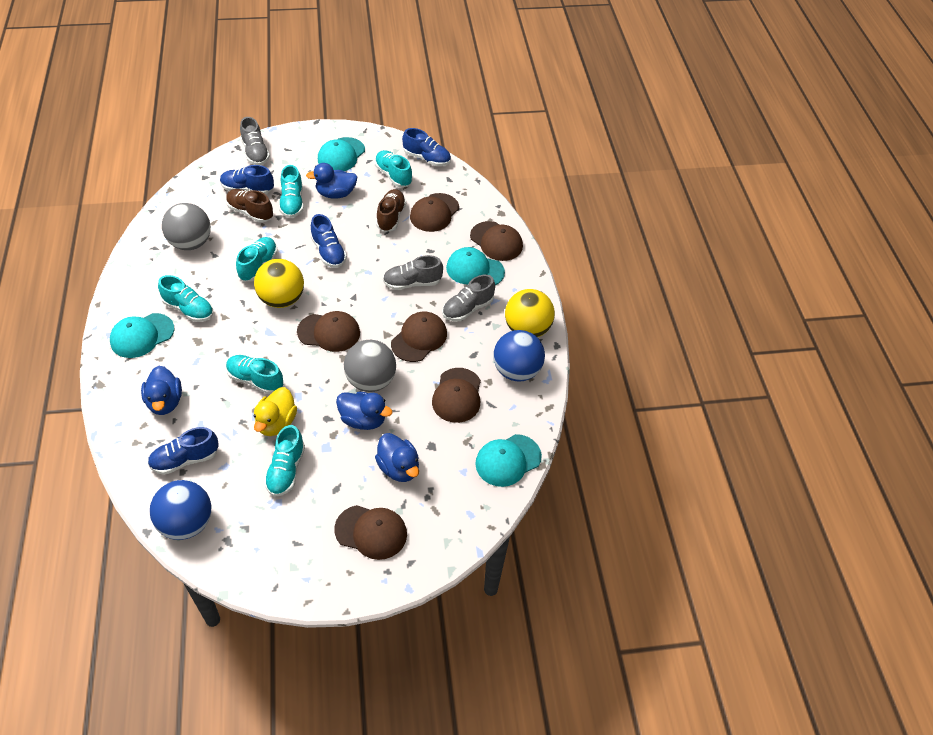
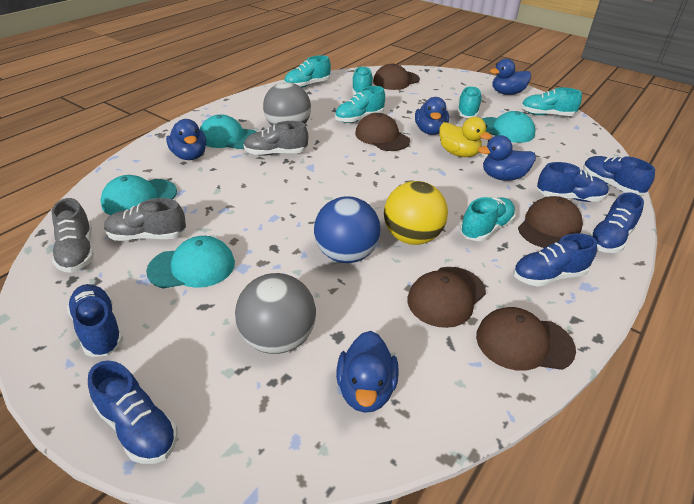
blue ball: [150,480,211,540] [493,330,545,382] = 2 -> [314,196,381,263] = 1
blue duck: [141,366,182,415] [306,163,357,199] [336,392,393,430] [375,433,419,482] = 4 -> [166,119,206,160] [336,331,399,413] [415,97,449,135] [478,135,536,181] [490,59,531,95] = 5
blue shoe: [148,427,218,475] [220,165,274,194] [311,214,347,268] [402,128,451,166] = 4 -> [67,284,124,357] [88,361,177,464] [513,233,597,287] [537,162,609,202] [583,156,655,195] [590,192,644,253] = 6
brown cap: [297,311,360,352] [334,505,407,560] [391,312,447,362] [410,193,459,232] [432,368,481,423] [470,221,523,261] = 6 -> [355,113,410,151] [373,63,420,90] [408,267,486,328] [476,307,576,371] [518,196,583,248] = 5
brown shoe: [226,189,273,223] [376,189,406,232] = 2 -> none = 0
yellow ball: [254,259,304,308] [505,289,555,337] = 2 -> [384,181,448,245] = 1

